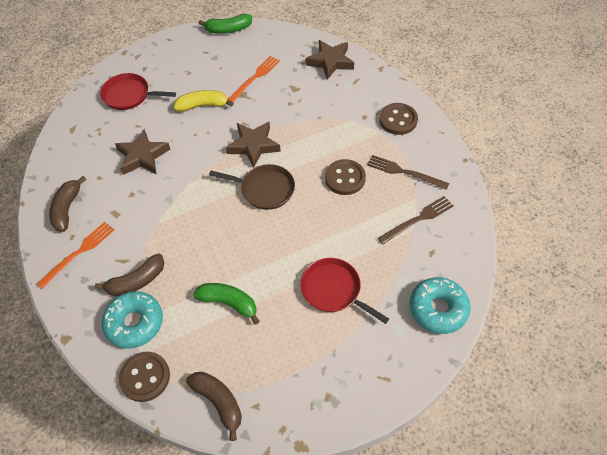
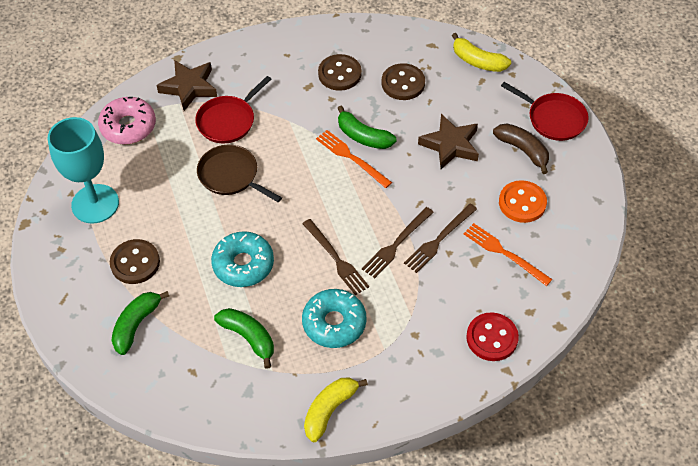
brown banana: [49,176,86,232] [95,254,164,296] [186,372,242,441] = 3 -> [493,123,549,174] = 1
brown fork: [367,155,449,190] [378,196,454,244] = 2 -> [302,219,369,295] [362,207,434,278] [404,204,477,273] = 3
brown star: [115,129,170,175] [226,122,281,168] [305,40,354,80] = 3 -> [156,60,217,111] [418,114,479,169] = 2
green banana: [193,283,260,325] [199,14,252,34] = 2 -> [111,291,169,355] [214,308,274,369] [337,105,396,149] = 3
orange button: none = 0 -> [499,180,547,223] = 1
pink donut: none = 0 -> [98,97,156,145] = 1
red button: none = 0 -> [466,312,519,361] = 1
turquoise goblet: none = 0 -> [48,117,119,224] = 1
yellow banana: [173,90,234,112] = 1 -> [304,378,368,442] [452,33,511,72] = 2

